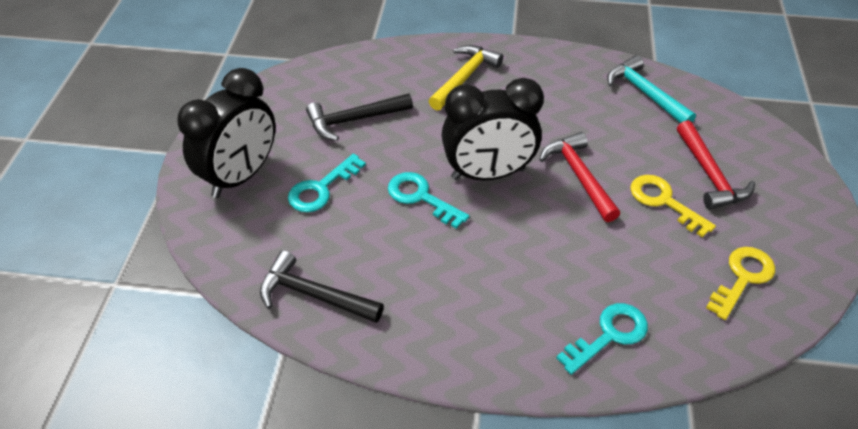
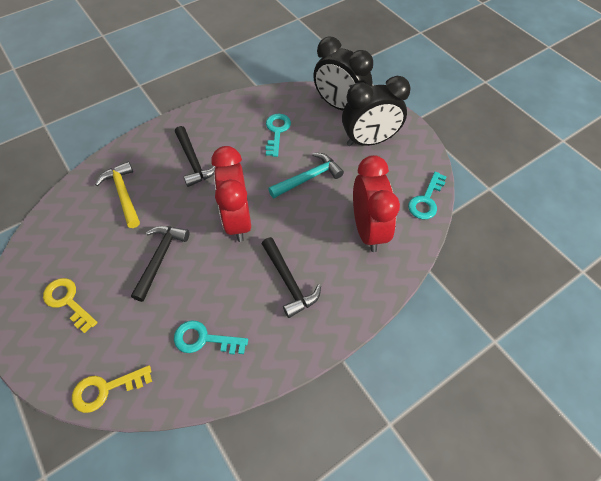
black hammer: [260,250,384,323] [306,93,413,141] = 2 -> [131,226,190,302] [175,126,216,187] [262,237,321,318] = 3
red clock: none = 0 -> [211,146,251,242] [353,155,400,252] = 2
red hammer: [539,132,620,222] [677,120,755,210] = 2 -> none = 0

